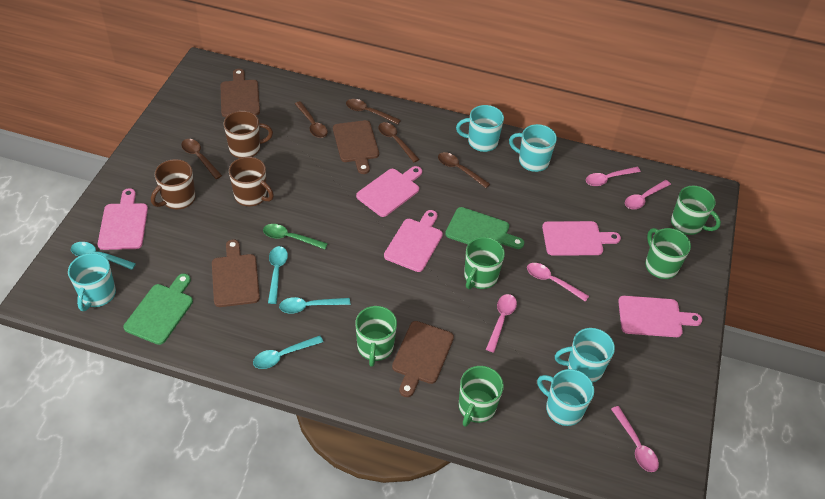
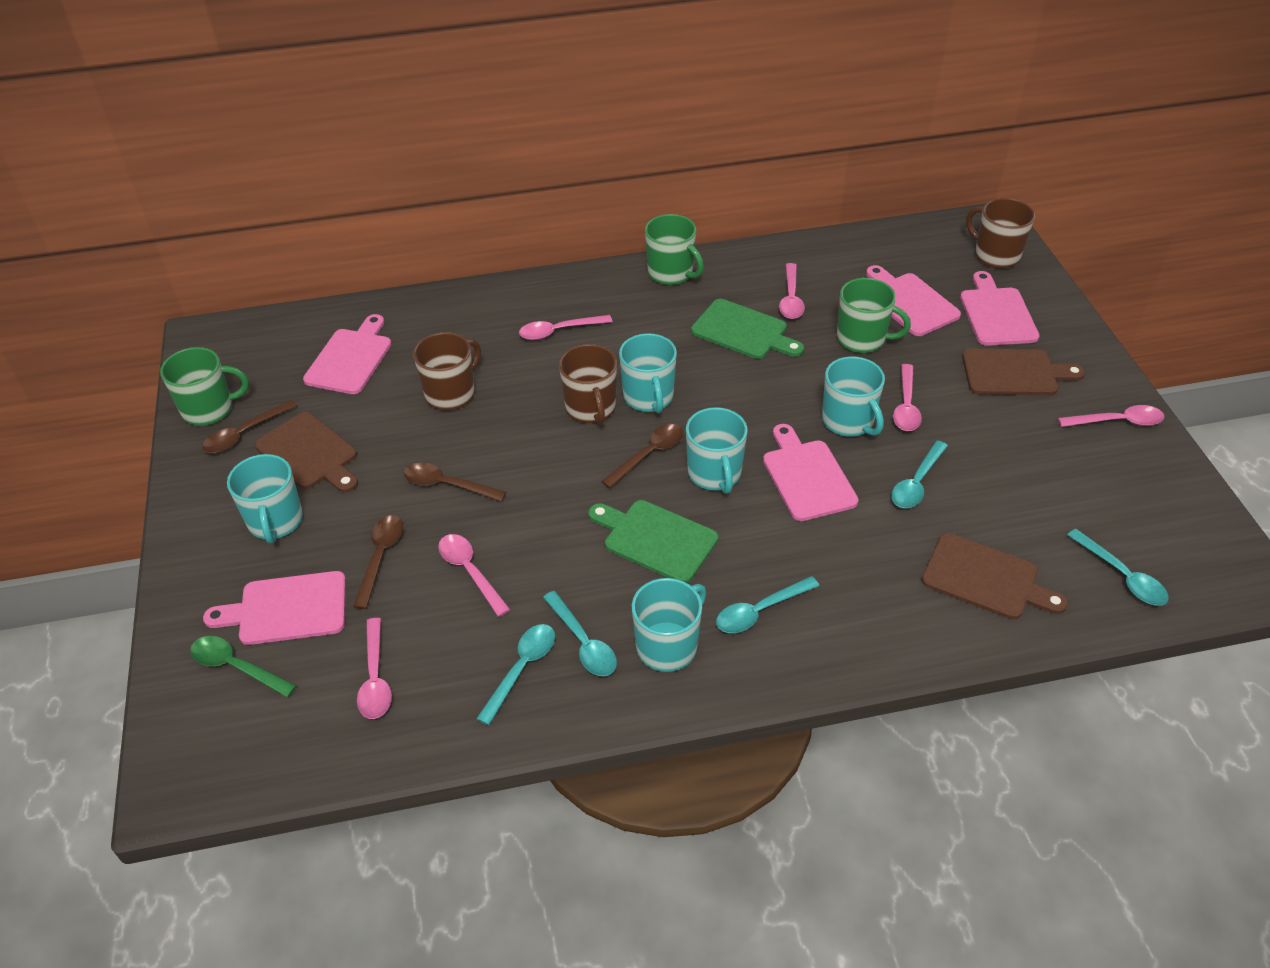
brown cutting board: [212,239,260,307] [220,69,260,117] [333,120,379,174] [392,321,454,397] = 4 -> [255,412,358,493] [921,533,1068,620] [962,349,1085,395] = 3
brown spoon: [181,139,222,179] [295,101,328,138] [346,99,401,124] [378,122,420,162] [438,152,490,188] = 5 -> [202,400,297,453] [353,515,403,609] [404,463,506,502] [601,424,684,488] = 4
green mug: [355,306,397,367] [459,366,504,427] [464,237,505,289] [645,228,691,279] [671,186,721,235] = 5 -> [160,347,249,426] [645,214,704,285] [837,278,911,353] = 3
pink spoon: [486,294,517,353] [527,263,589,302] [586,167,641,186] [611,406,659,472] [625,180,671,209] = 5 -> [357,618,392,719] [438,534,511,617] [519,315,613,340] [779,263,805,319] [893,364,922,431] [1058,405,1165,427] = 6
turquoise spoon: [71,242,136,270] [253,335,323,369] [268,246,288,304] [279,297,350,314] = 4 -> [476,624,555,725] [543,591,617,676] [716,576,819,633] [891,440,948,508] [1067,529,1169,606] = 5

